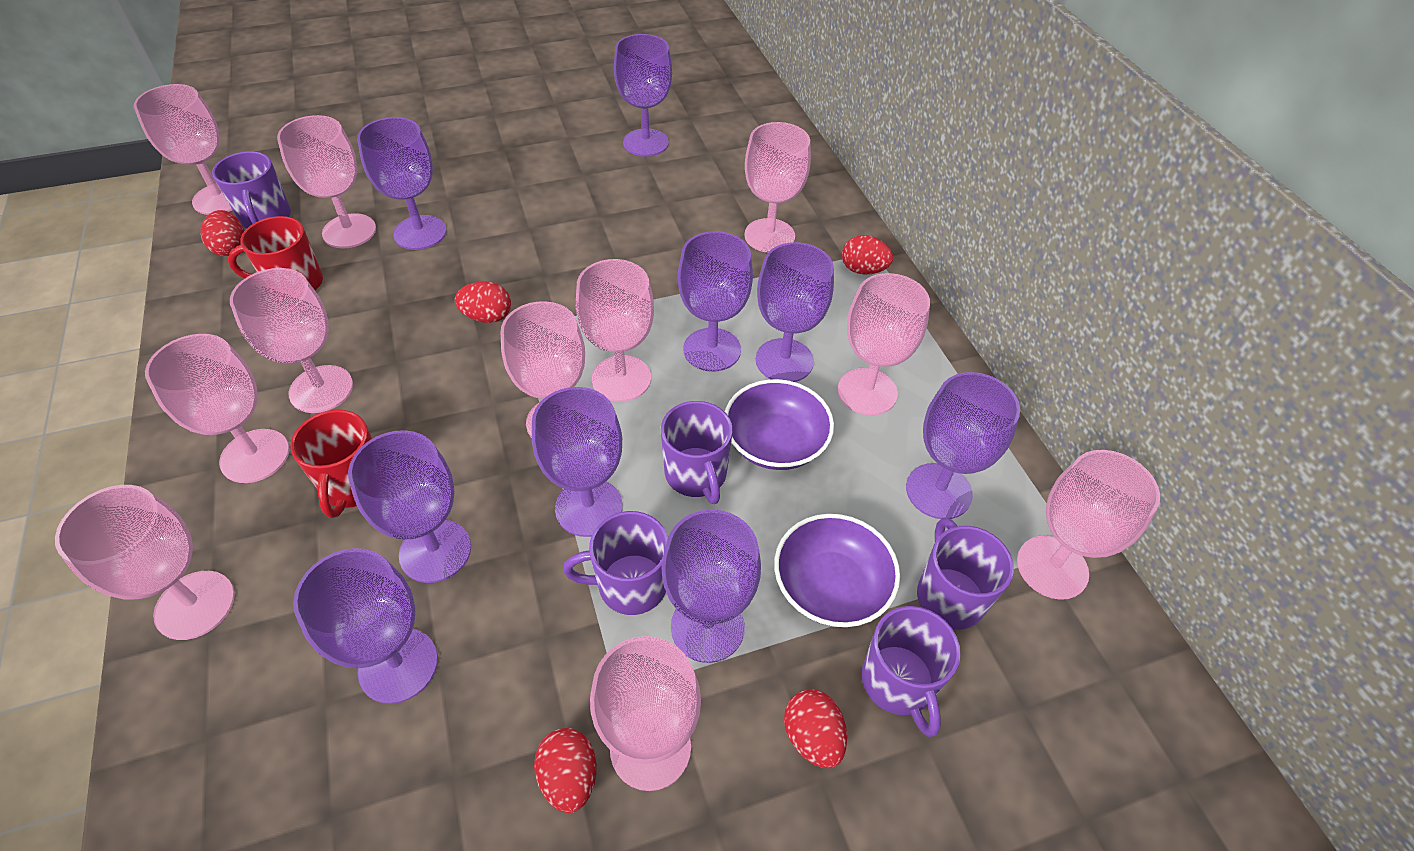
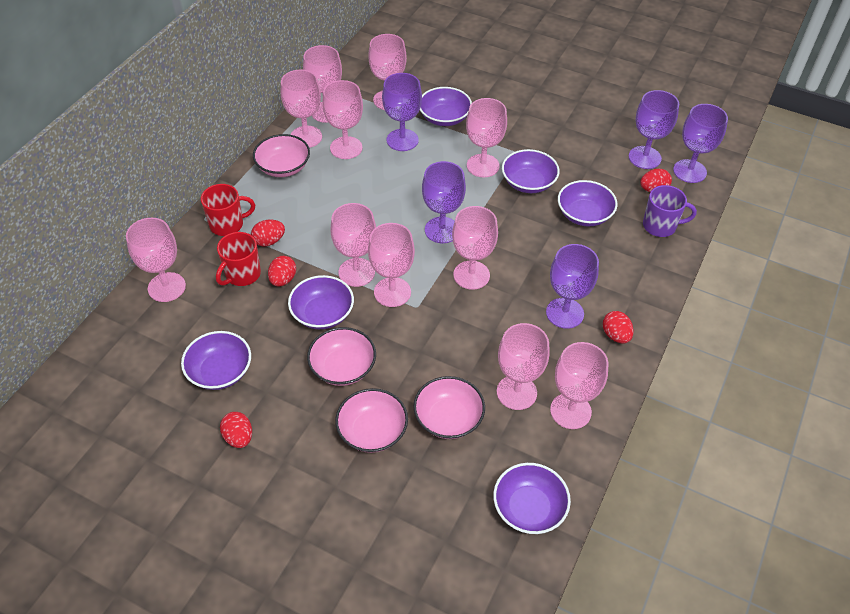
pink bowl: none = 0 -> [253,134,310,177] [307,327,376,386] [335,388,408,453] [413,376,485,439] = 4
purple bowl: [725,379,834,470] [774,514,900,627] = 2 -> [181,331,251,390] [288,275,354,329] [420,87,472,126] [493,463,571,534] [502,149,560,193] [558,180,617,226] = 6
purple goblet: [293,548,438,704] [348,430,471,583] [357,117,447,250] [532,387,622,537] [614,34,672,157] [662,509,761,663] [678,231,753,372] [756,242,834,382] [906,372,1020,519] = 9 -> [382,73,422,151] [422,161,466,243] [546,244,599,329] [629,90,679,169] [673,104,728,183] = 5
purple mug: [212,151,291,228] [563,511,668,615] [661,401,733,504] [862,606,961,737] [917,518,1014,630] = 5 -> [643,185,697,237] = 1

